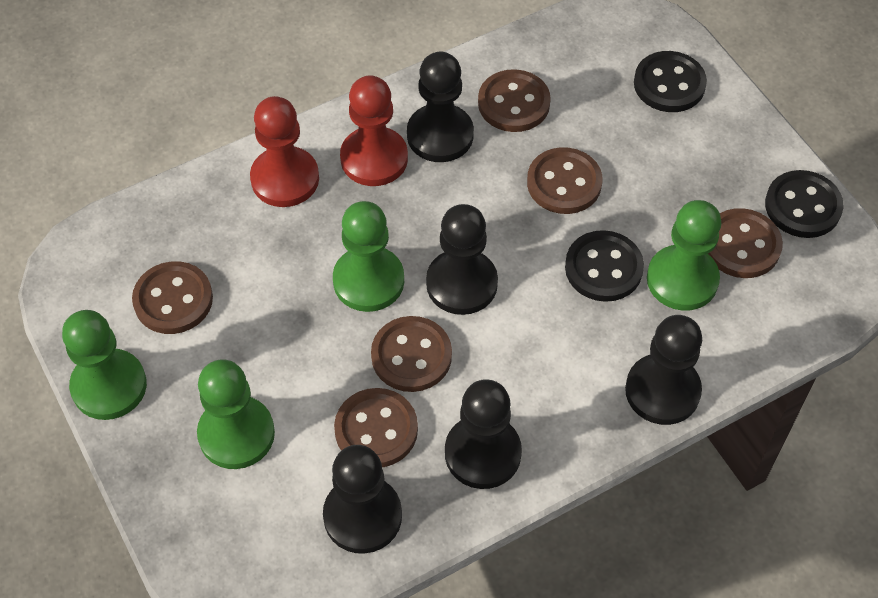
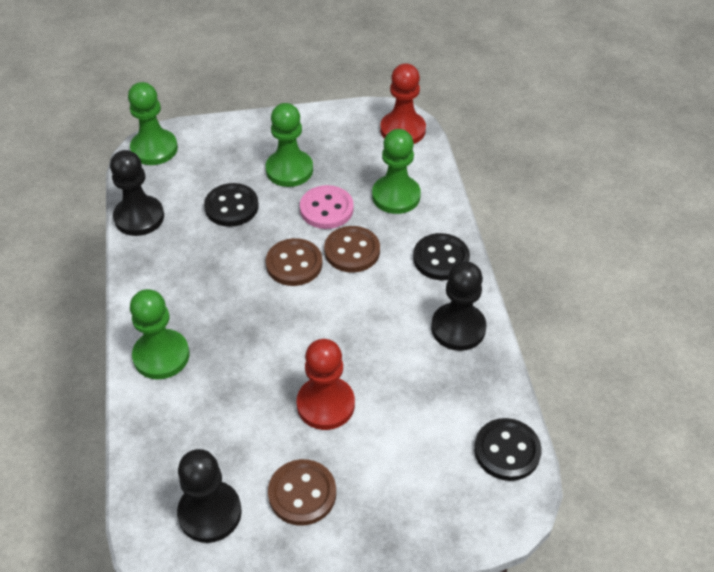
black pawn: [323,445,402,554] [407,52,474,162] [426,204,498,315] [445,379,522,489] [625,315,702,425] = 5 -> [110,150,164,236] [177,449,242,543] [431,261,486,351] = 3
brown button: [132,261,213,334] [334,388,418,467] [371,316,452,392] [478,69,551,132] [527,147,603,214] [708,208,783,278] = 6 -> [266,238,323,286] [268,459,336,526] [324,226,380,273] = 3
pink button: none = 0 -> [300,185,354,229] = 1

